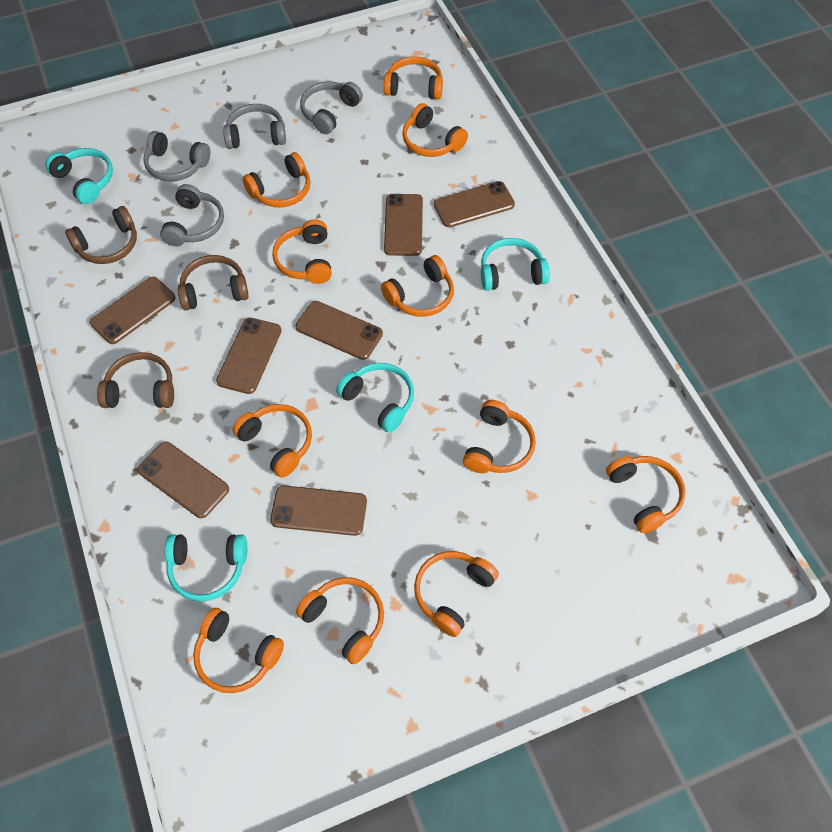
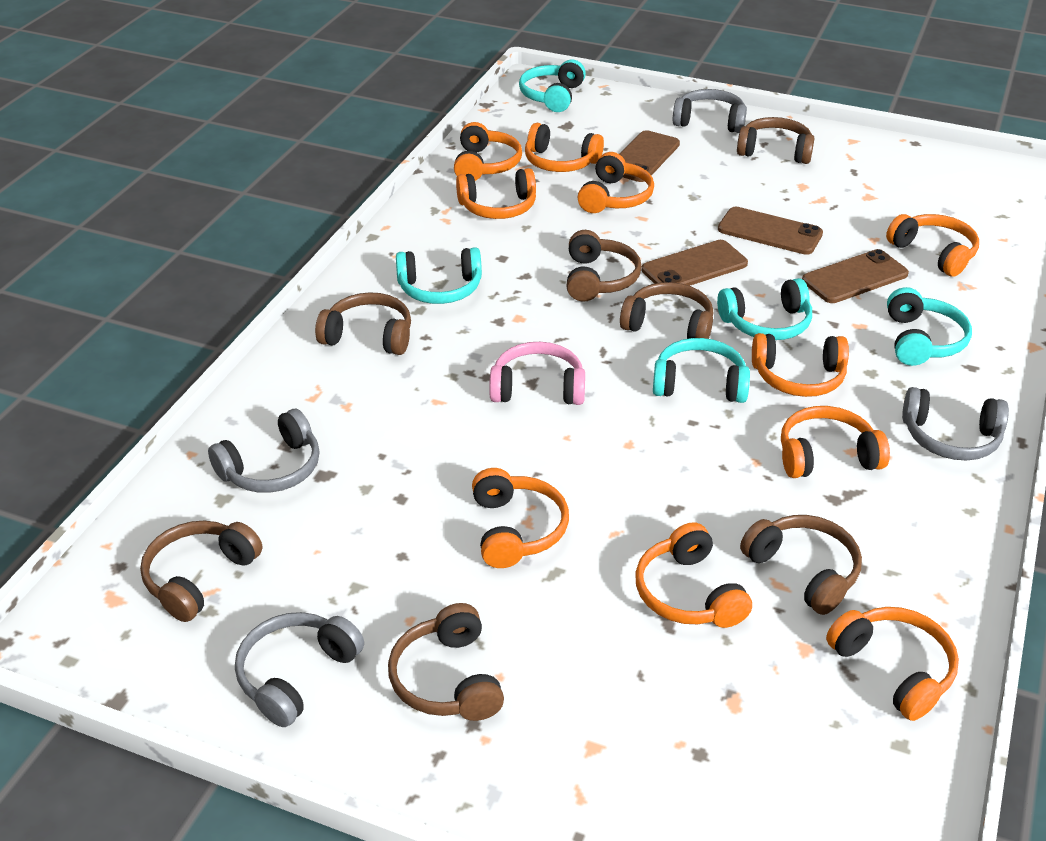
brown headphones: [65,206,137,264] [97,352,174,408] [178,255,249,310] = 3 -> [140,521,263,622] [315,292,411,355] [388,603,504,721] [567,230,642,302] [620,282,713,339] [737,117,814,164] [740,515,862,615] = 7
brown phone: [90,277,176,344] [138,442,229,518] [216,318,282,394] [270,485,367,536] [296,301,383,360] [384,194,423,256] [434,181,515,227] = 7 -> [620,130,680,182] [642,240,748,286] [718,207,823,255] [802,249,909,303] = 4
orange headphones: [193,608,284,693] [232,404,312,478] [242,152,311,207] [272,219,332,284] [296,577,384,664] [381,255,454,317] [384,56,443,100] [402,103,468,157] [414,551,499,637] [463,400,536,473] [606,456,686,533] = 11 -> [454,122,522,181] [456,168,536,219] [472,468,569,568] [525,123,604,172] [578,152,654,213] [636,522,752,628] [752,333,849,397] [781,406,890,478] [826,607,959,721] [886,214,979,277] = 10
pink headphones: none = 0 -> [489,342,585,405] = 1
turquoise headphones: [45,148,113,204] [164,534,247,602] [336,363,414,433] [481,238,550,291] = 4 -> [396,247,482,304] [519,60,586,112] [653,338,750,403] [717,278,812,340] [887,287,972,366] = 5

